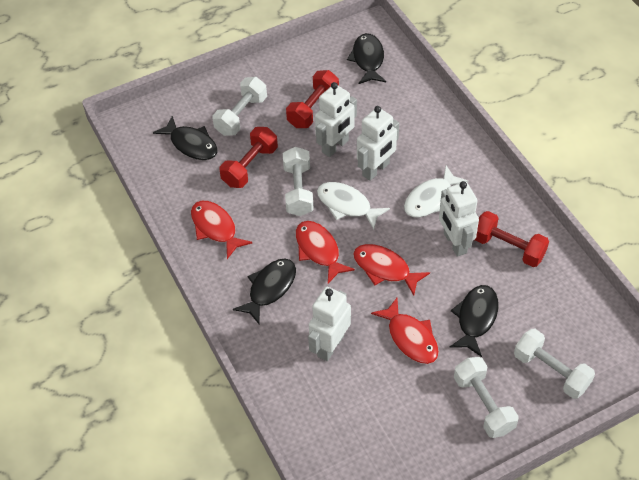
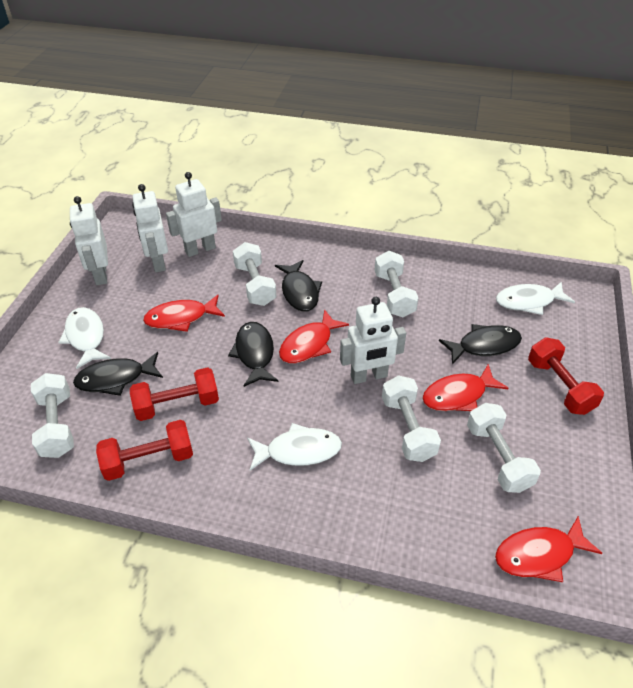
white dumbbell: [212,77,267,136] [283,147,314,216] [454,357,519,438] [514,329,595,399] = 4 -> [31,373,74,458] [233,242,276,306] [374,251,418,317] [382,375,441,462] [467,403,541,493] = 5
white fish: [317,182,390,229] [404,166,469,218] = 2 -> [58,307,111,369] [247,423,342,471] [496,281,575,315] = 3

